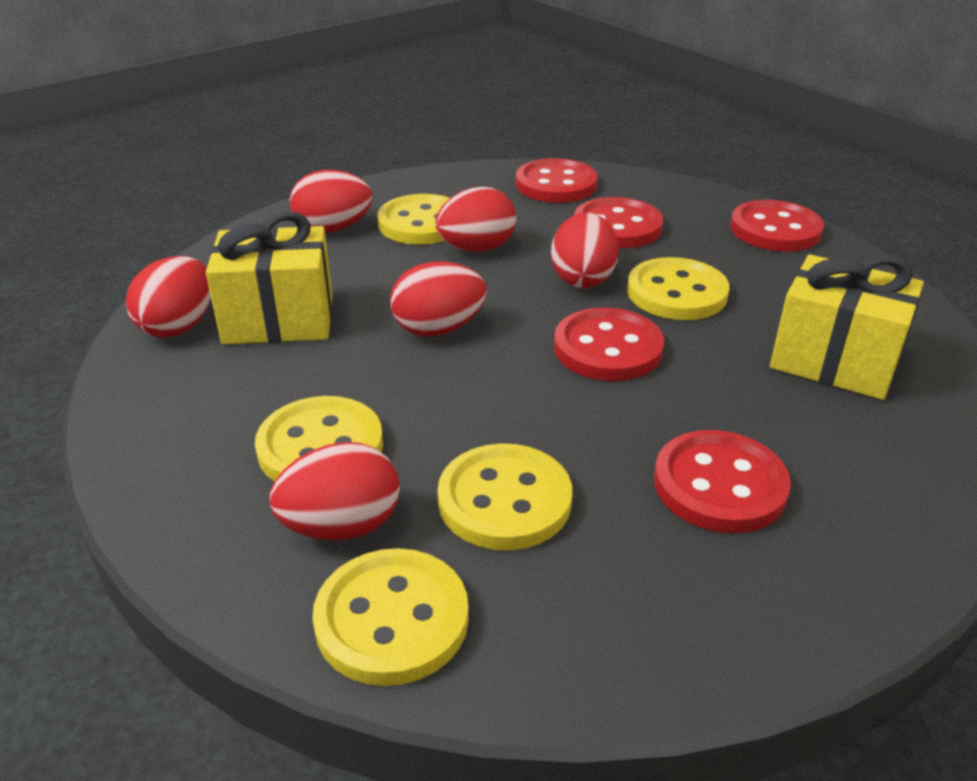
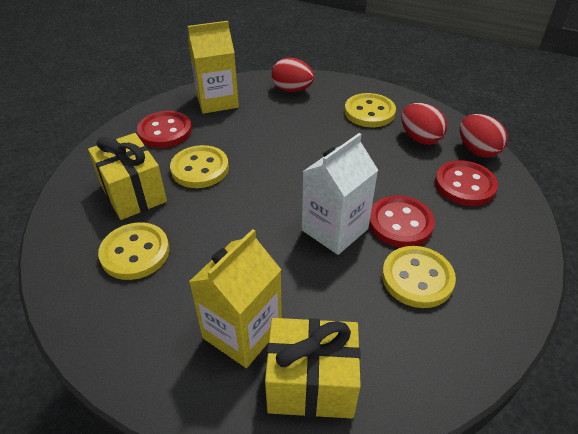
red button: [516,158,598,203] [554,307,664,381] [575,197,663,248] [654,430,791,533] [730,200,824,252] = 5 -> [137,111,192,148] [369,196,435,247] [435,160,498,206] = 3
red egg: [126,256,211,338] [269,442,400,540] [290,170,372,233] [390,261,487,336] [435,187,516,252] [551,212,619,288] = 6 -> [272,58,314,92] [401,103,447,145] [460,114,508,158] = 3
white carton: none = 0 -> [302,133,378,255] = 1
yellow button: [255,396,383,481] [312,548,469,686] [377,194,450,244] [437,443,572,551] [627,257,730,320] = 5 -> [98,222,170,280] [170,145,229,188] [344,93,396,127] [382,246,456,308] = 4
yellow carton: none = 0 -> [188,21,239,114] [189,229,282,368] = 2

